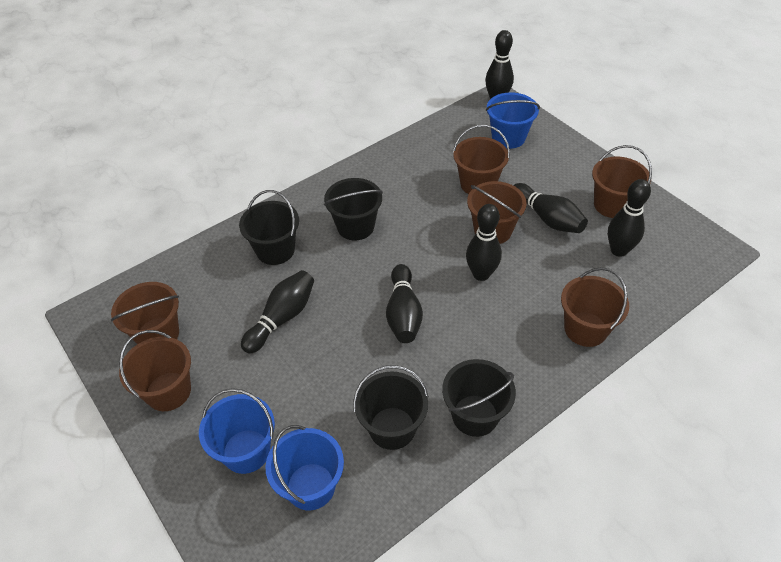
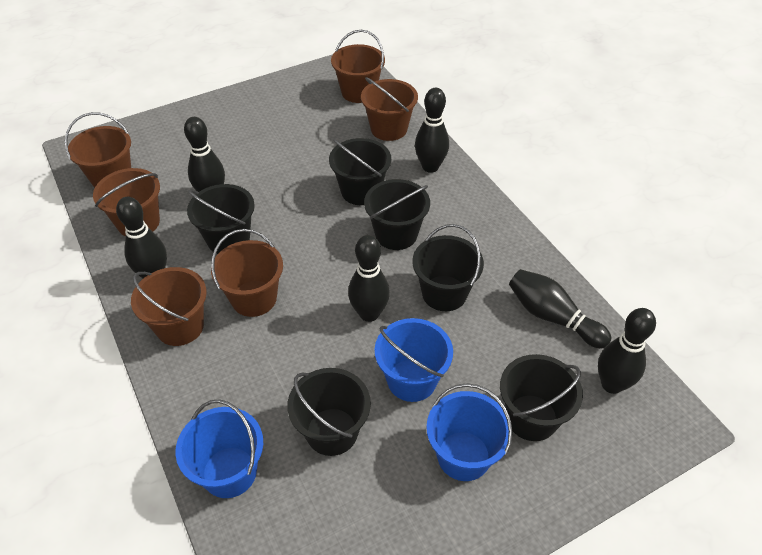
black bucket: [239,190,299,265] [324,178,383,241] [353,365,429,450] [442,359,516,437] = 4 -> [187,184,255,254] [287,368,371,456] [329,138,391,205] [364,179,430,250] [412,224,484,311] [500,354,583,441] = 6

